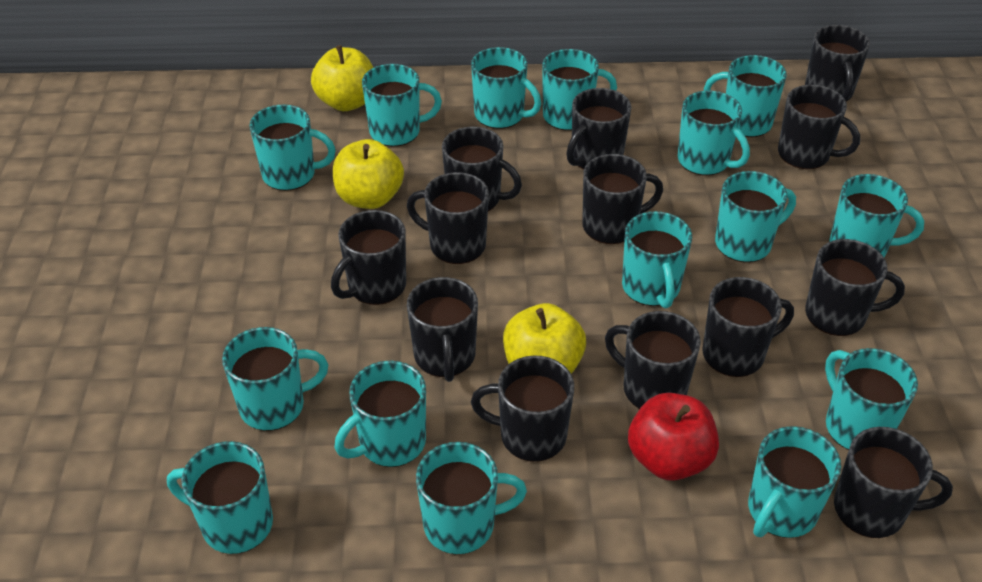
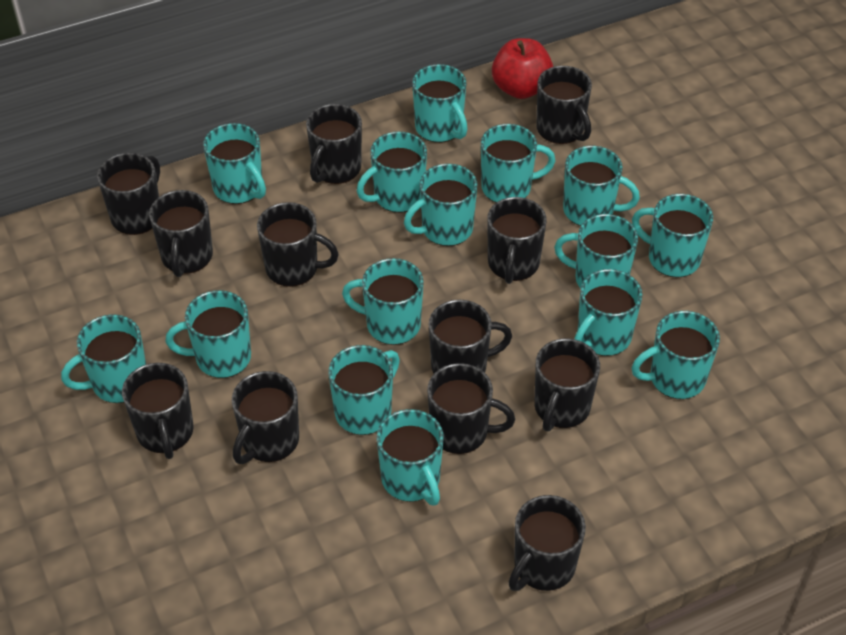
black mug: [331,210,406,305] [407,172,489,264] [407,277,478,382] [442,126,522,211] [471,355,574,462] [566,88,631,170] [582,154,663,244] [605,311,701,409] [702,277,794,377] [778,85,860,169] [805,25,870,102] [805,239,905,336] [834,427,953,538] = 13 -> [97,153,160,235] [122,363,194,459] [149,190,213,277] [232,371,299,464] [257,202,339,287] [306,104,362,184] [427,363,515,454] [429,300,512,374] [487,197,547,284] [509,495,586,591] [534,338,600,432] [536,66,592,144] = 12
yellow apple: [311,45,373,111] [333,139,404,209] [503,303,586,374] = 3 -> none = 0

